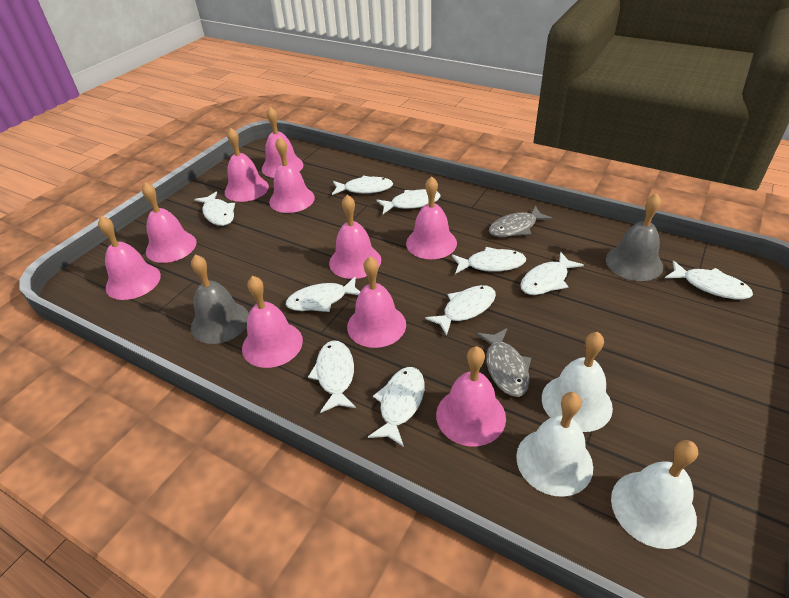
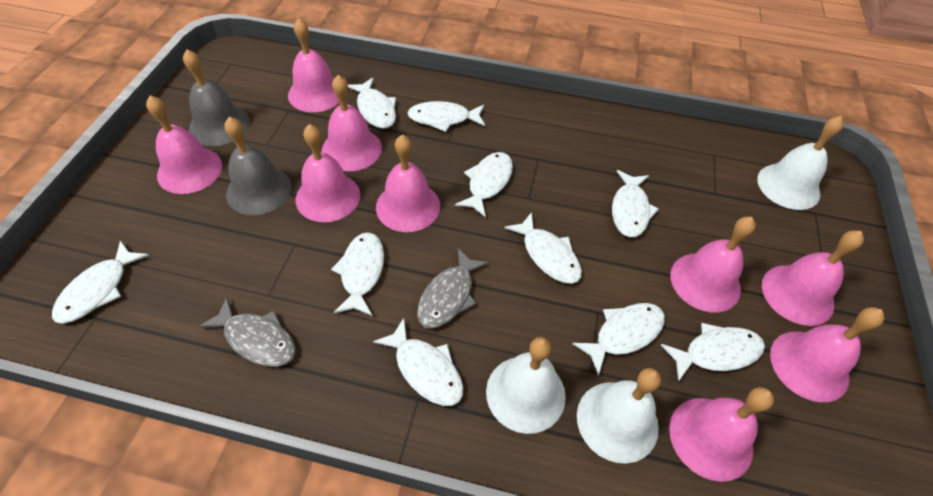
pink bell: [98,216,161,300] [142,182,197,263] [225,128,269,202] [242,276,303,368] [262,107,304,178] [269,137,315,213] [329,195,381,279] [347,256,406,348] [406,176,457,259] [436,346,506,446] = 10 -> [146,95,222,194] [288,18,339,112] [296,124,360,222] [321,75,382,171] [376,135,440,232] [669,387,774,482] [670,217,756,313] [762,230,864,326] [770,307,885,402] = 9

